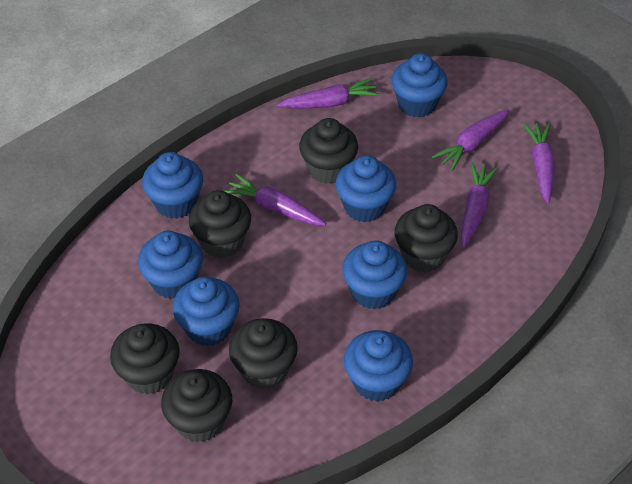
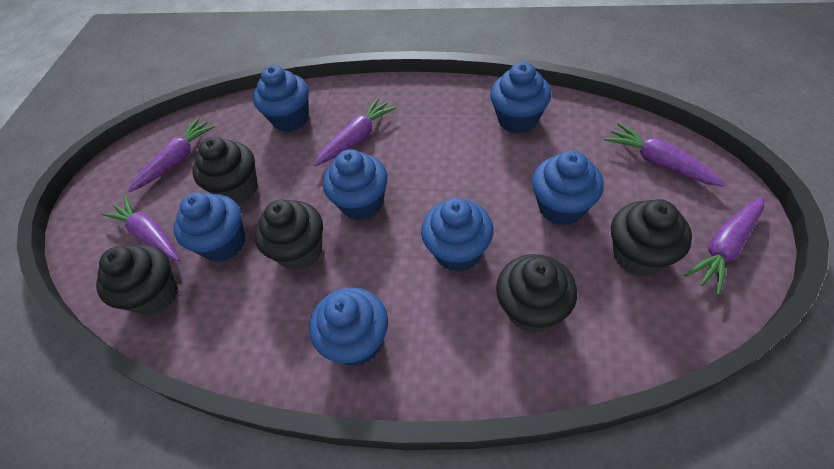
black cupcake: [110,323,180,395] [161,369,232,442] [189,190,251,258] [229,318,298,389] [299,118,358,184] [395,204,458,272] = 6 -> [96,244,178,315] [192,137,258,204] [254,199,323,271] [496,254,577,333] [611,199,692,277] = 5

